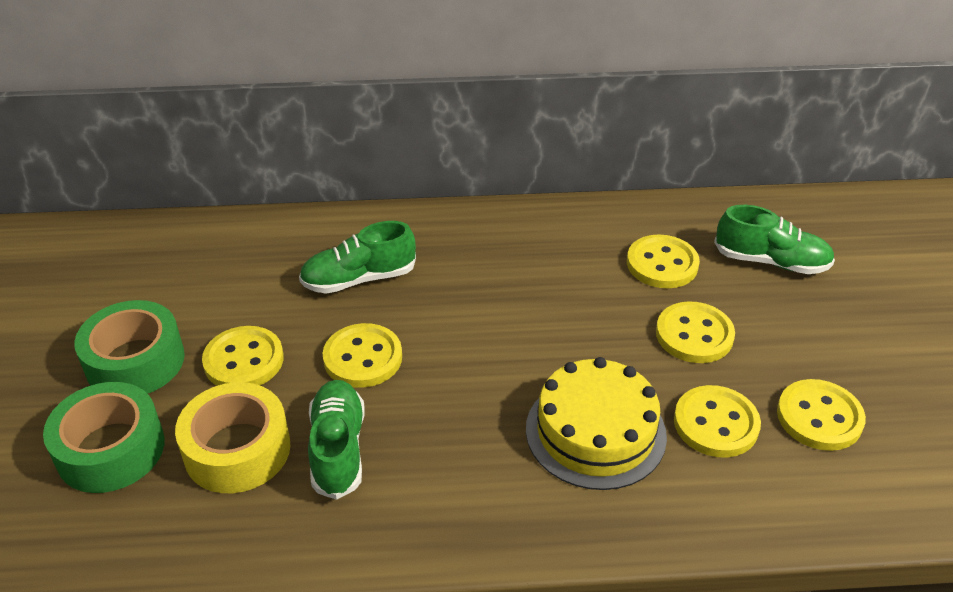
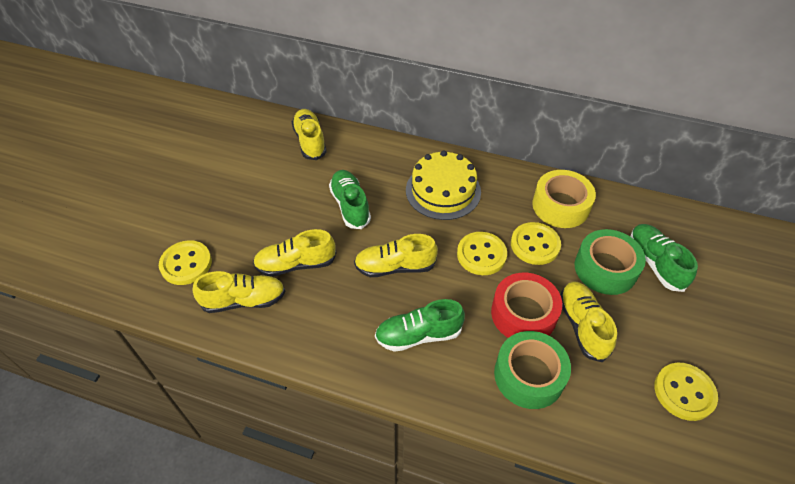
red tape: none = 0 -> [491,273,562,338] = 1
yellow button: [202,326,284,386] [323,323,402,388] [627,234,700,288] [656,301,735,363] [674,385,761,458] [777,379,866,451] = 6 -> [159,240,212,285] [457,232,507,275] [511,222,561,265] [654,363,718,421] = 4
yellow shoe: none = 0 -> [193,271,285,313] [253,229,337,276] [292,109,327,160] [354,234,438,277] [560,281,617,362] = 5

